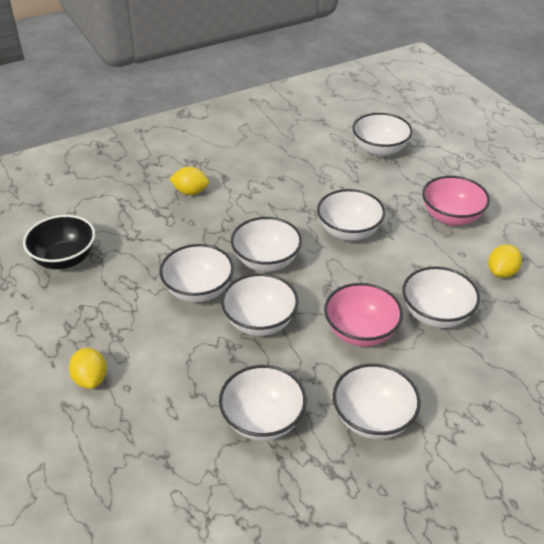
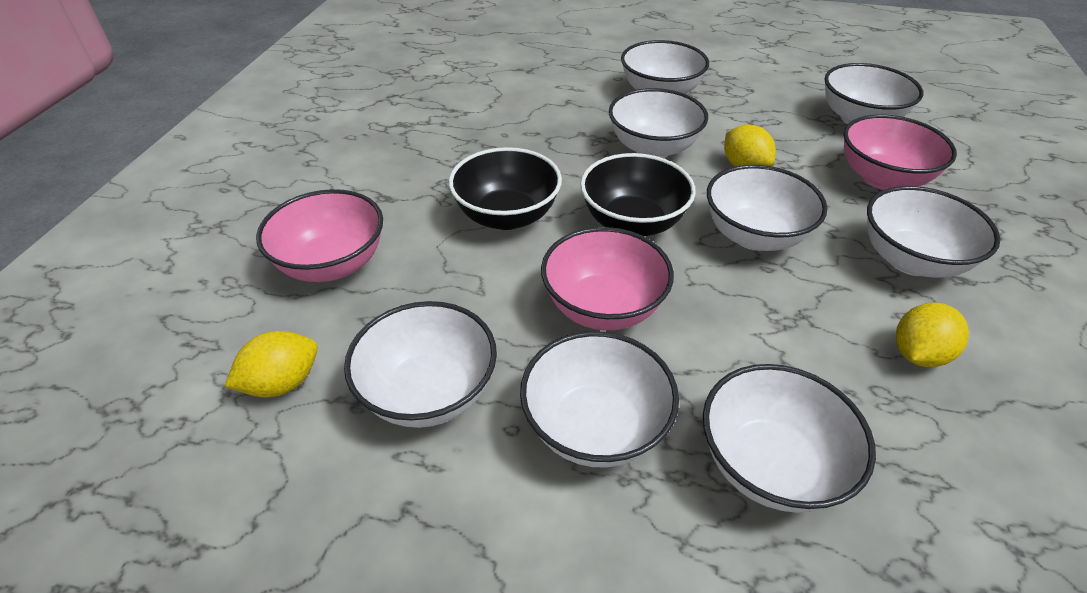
black bowl: [23,215,95,269] = 1 -> [449,147,562,230] [580,153,696,236] = 2
pink bowl: [324,283,403,347] [422,176,490,226] = 2 -> [256,189,383,282] [541,227,674,330] [844,114,957,190] = 3

